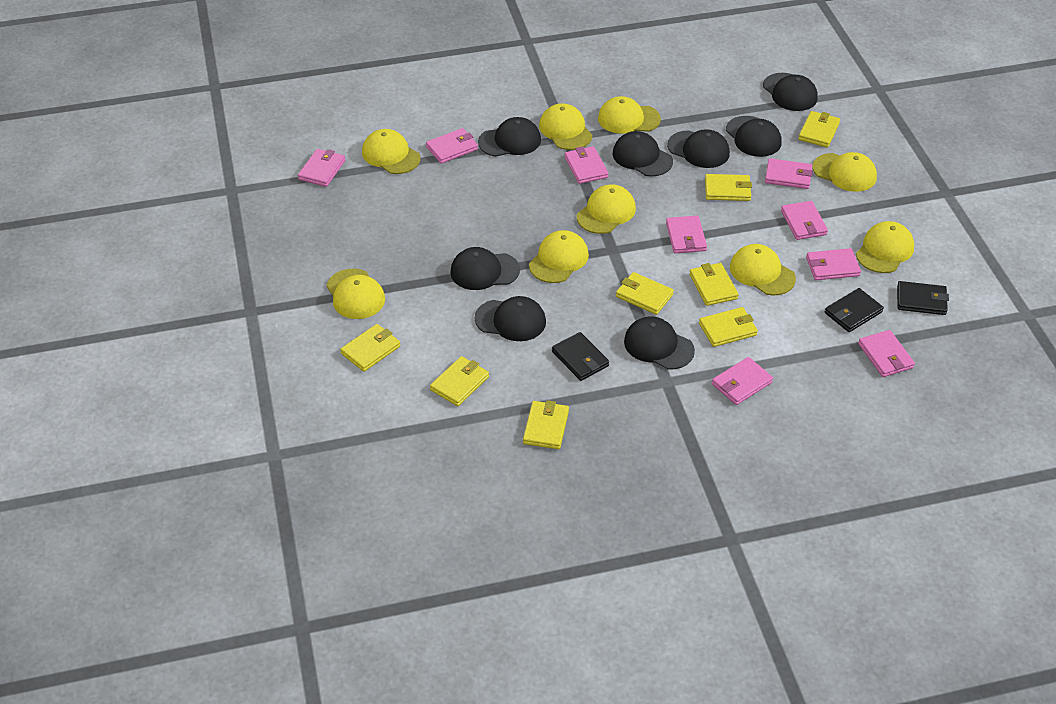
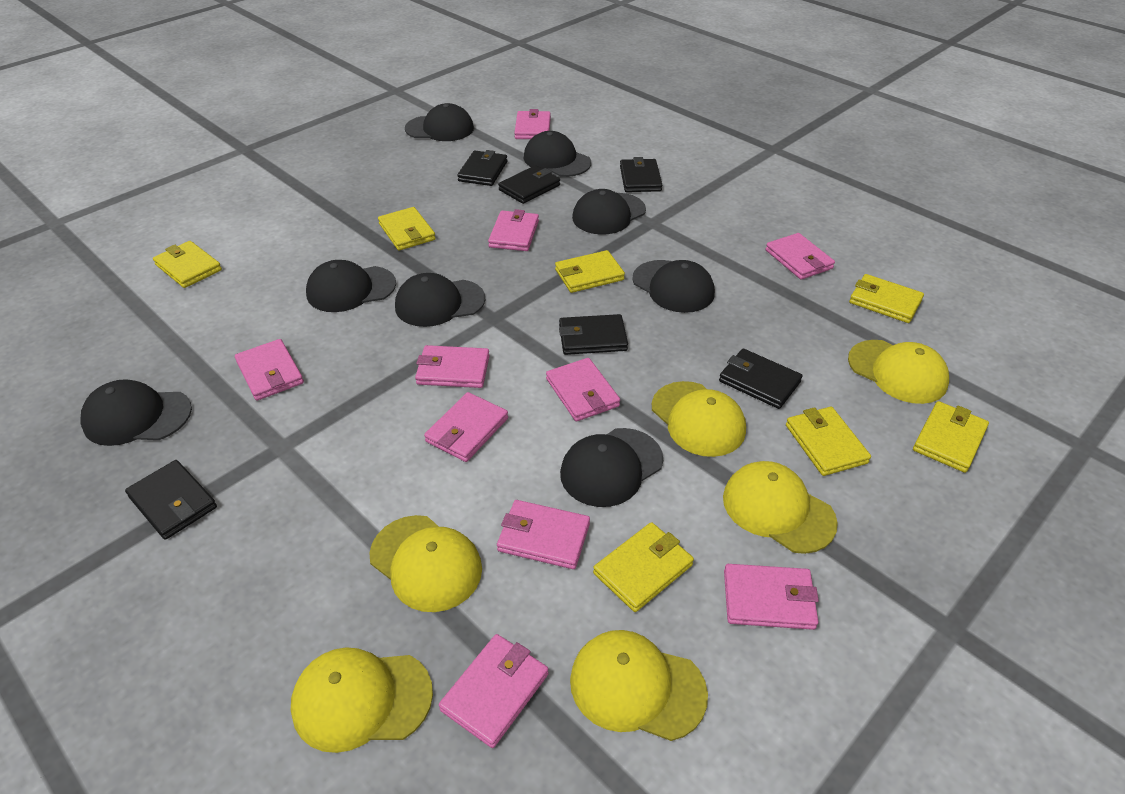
black wallet: [552,332,609,381] [825,288,884,332] [897,281,949,315] = 3 -> [125,460,217,540] [457,150,507,186] [498,165,560,204] [559,314,628,355] [620,157,662,192] [719,349,802,409] = 6
pink wallet: [298,149,345,187] [426,128,478,164] [565,146,608,184] [666,216,707,253] [712,357,773,405] [765,158,813,189] [781,201,828,240] [806,248,861,280] [858,330,915,377] = 9 -> [235,339,304,401] [415,345,490,388] [424,392,508,462] [439,634,549,748] [488,209,539,251] [497,500,590,569] [514,109,551,139] [546,358,620,421] [724,564,819,630] [766,233,835,280] = 10
yellow cap: [326,268,385,319] [362,129,421,174] [529,230,589,283] [539,103,593,150] [577,184,636,234] [598,96,661,134] [730,244,796,296] [813,152,877,192] [856,221,914,273] = 9 -> [291,647,433,753] [369,515,482,612] [570,630,708,741] [652,381,746,457] [723,461,838,554] [848,340,949,404] = 6
yellow wallet: [340,324,400,372] [430,356,489,406] [523,400,569,449] [616,272,674,315] [689,263,739,306] [699,307,758,347] [705,174,752,201] [798,111,840,148] = 8 -> [153,241,222,288] [378,207,436,250] [555,250,625,293] [593,522,694,612] [786,407,871,476] [849,274,924,323] [913,401,989,473] = 7

